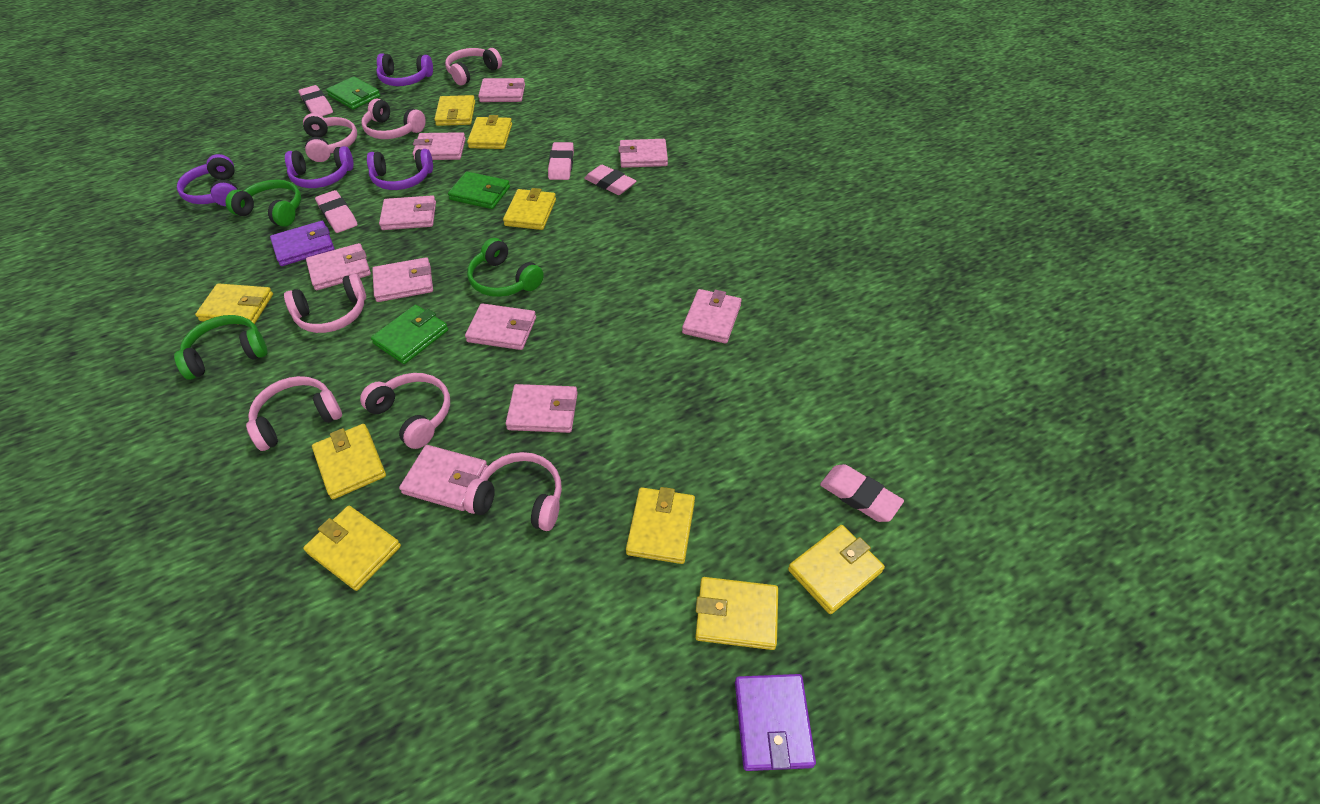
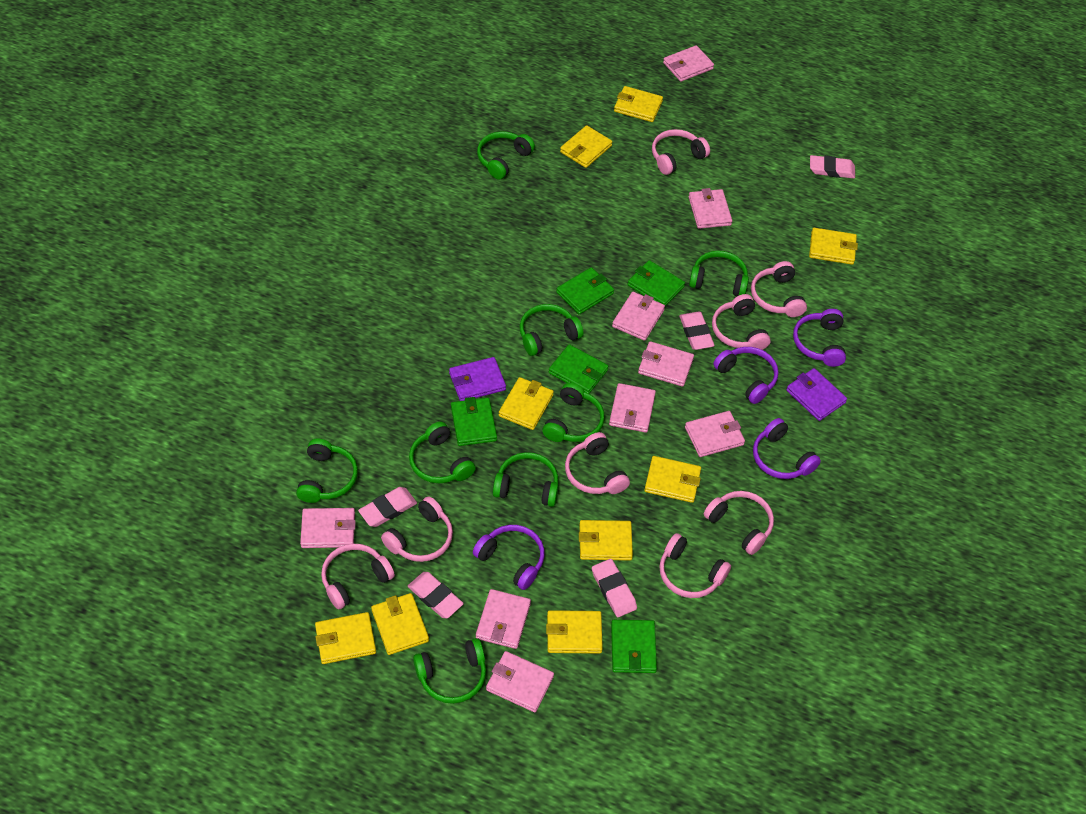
green headphones: [174,315,267,380] [226,179,301,227] [467,238,544,297] = 3 -> [296,438,358,503] [409,422,476,484] [413,638,486,704] [477,131,535,180] [493,452,559,507] [520,304,583,356] [542,382,605,442] [689,251,749,296] = 8
green wallet: [326,76,380,110] [371,305,448,364] [448,171,510,209] = 3 -> [451,397,497,446] [549,344,609,394] [556,267,614,314] [611,620,657,673] [627,260,685,306] = 5
pink headphones: [246,376,342,451] [284,274,366,333] [303,113,357,162] [360,373,450,449] [361,99,426,139] [445,48,502,85] [464,452,562,531] = 7 -> [321,544,395,610] [381,496,453,562] [565,432,630,494] [652,129,710,175] [659,533,731,598] [703,491,774,555] [712,294,771,350] [751,261,807,317] = 8
pink wallet: [306,243,371,290] [372,257,433,302] [379,195,436,230] [399,445,488,511] [413,132,466,160] [465,303,536,350] [478,78,525,102] [505,384,578,433] [618,139,668,168] [682,289,742,344] = 10 -> [300,508,356,548] [476,589,531,649] [486,651,554,712] [609,383,656,433] [612,292,665,341] [638,341,694,387] [663,45,714,82] [685,411,745,457] [689,188,732,229] = 9

